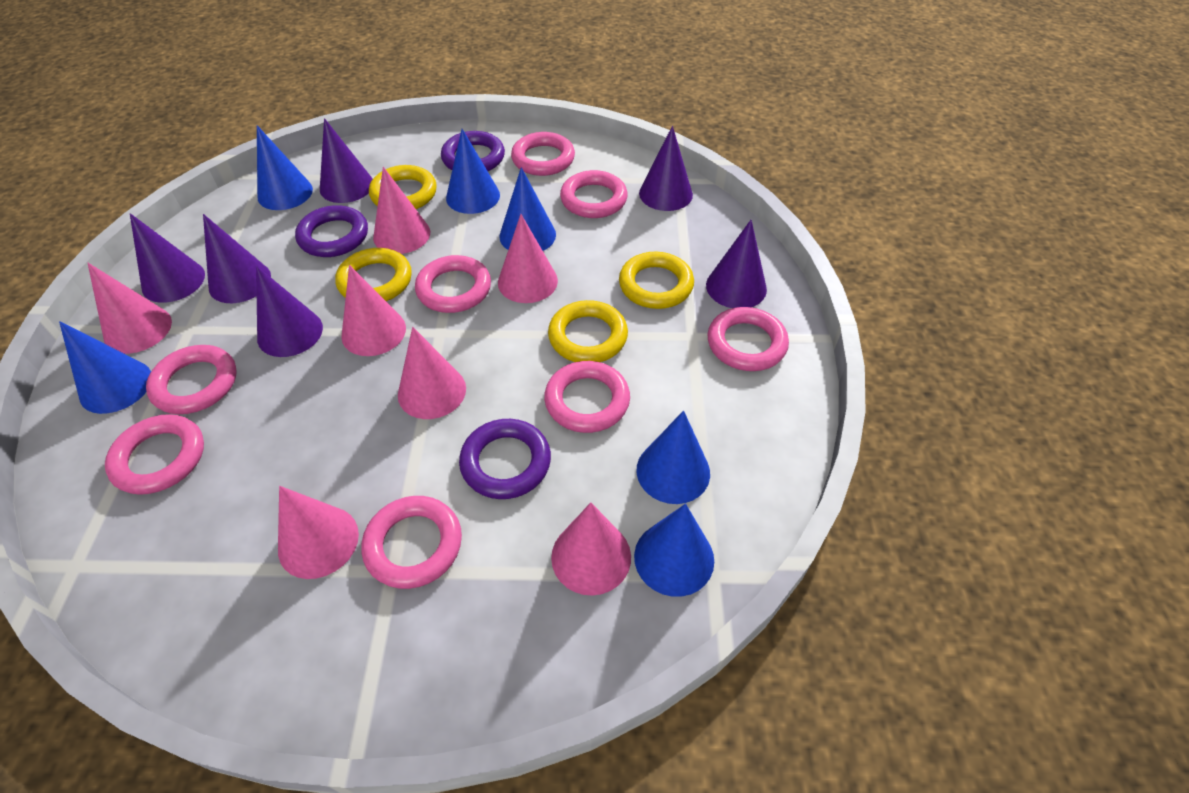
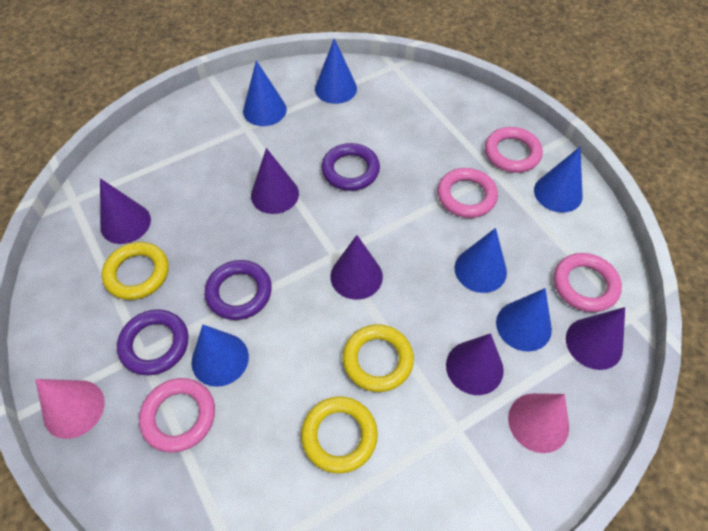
pink cone: [88,263,172,354] [278,486,359,579] [341,265,406,356] [373,167,430,254] [398,327,466,419] [498,214,558,303] [551,503,631,596] = 7 -> [35,379,104,439] [508,393,569,453] = 2
pink ring: [105,414,204,495] [146,345,236,414] [361,496,462,589] [415,255,491,313] [511,132,575,176] [544,361,630,433] [560,170,628,218] [708,307,789,371] = 8 -> [139,378,215,453] [438,168,498,218] [485,127,543,173] [554,253,622,312] = 4
purple cone: [130,213,205,303] [203,214,271,303] [256,266,323,357] [320,118,373,203] [639,126,693,211] [706,220,767,308] = 6 -> [100,178,151,244] [251,148,299,214] [330,235,383,300] [446,333,504,395] [566,307,625,370] = 5
yellow ring: [335,248,412,301] [369,165,437,209] [548,300,628,362] [619,252,694,309] = 4 -> [102,242,169,300] [301,396,378,474] [343,324,414,392] = 3

